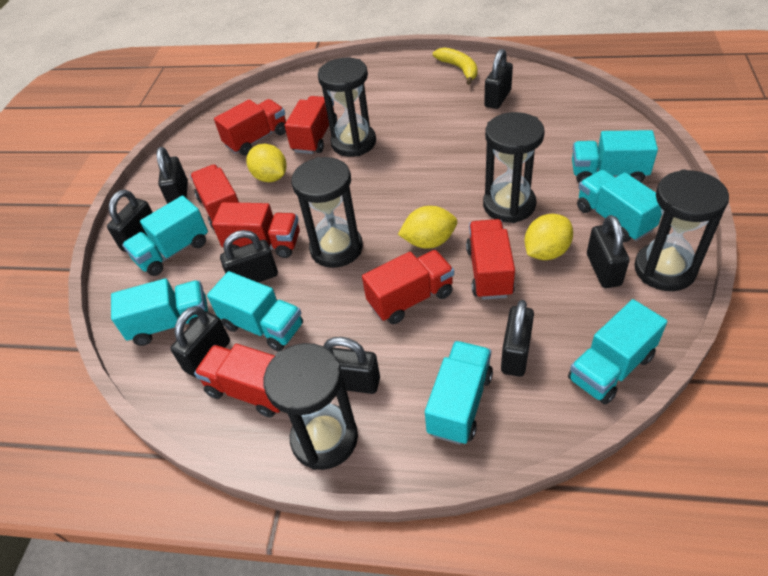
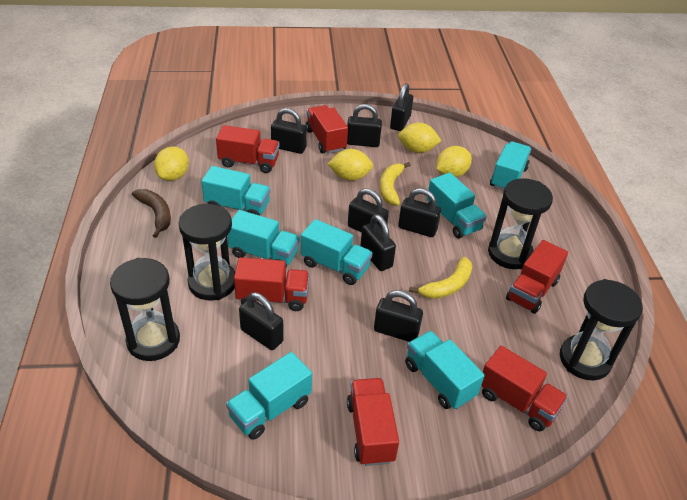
black hourglass: [263,343,358,470] [291,157,363,268] [318,58,376,157] [483,112,545,223] [634,169,729,291] = 5 -> [110,258,180,361] [179,204,235,300] [488,178,553,269] [560,279,643,381] = 4
brown banana: none = 0 -> [132,189,171,238] = 1
red truck: [190,164,239,230] [194,344,280,418] [212,202,300,258] [214,99,286,155] [285,96,337,154] [362,250,454,324] [466,219,515,300] = 7 -> [216,125,280,173] [234,257,310,311] [306,105,348,154] [347,378,399,466] [481,346,568,431] [506,240,568,314] = 6
yellow banana: [433,47,477,85] = 1 -> [380,162,411,206] [409,257,472,299] = 2
yellow lemon: [246,144,287,182] [398,206,457,249] [524,214,573,260] = 3 -> [154,146,189,181] [328,149,373,181] [398,123,441,153] [437,146,472,177] = 4

